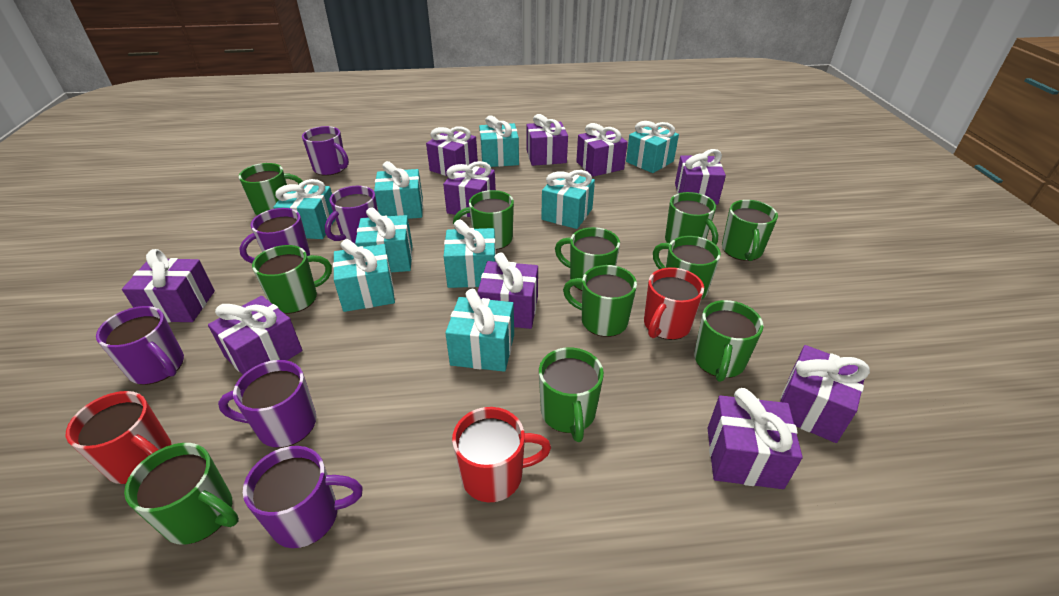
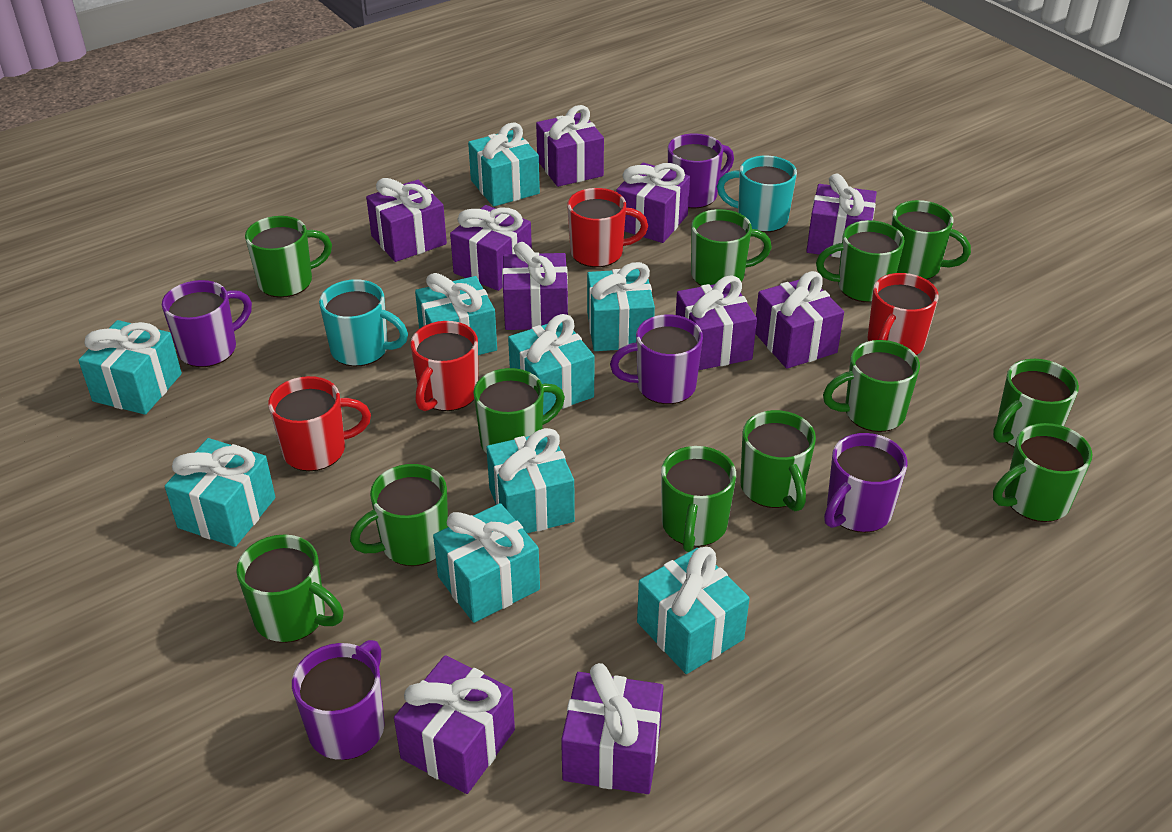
green mug: [124,443,239,545] [239,163,303,215] [252,245,332,314] [453,190,514,250] [539,347,604,442] [555,227,620,291] [563,265,637,337] [653,236,721,300] [665,192,718,244] [694,300,764,382] [722,200,778,261] = 11 -> [236,534,343,643] [245,216,332,298] [350,464,448,566] [473,368,565,454] [661,446,736,552] [691,209,772,286] [740,410,816,511] [816,220,905,303] [823,340,920,432] [891,200,971,280] [993,359,1079,448] [993,423,1092,522] = 12
purple mug: [96,306,184,385] [218,360,317,448] [239,208,310,263] [243,446,363,548] [302,126,349,176] [325,186,378,244] = 6 -> [162,280,252,367] [292,640,385,760] [610,314,703,404] [668,134,734,209] [824,433,907,533] = 5
red mug: [66,391,172,484] [452,407,551,503] [644,267,704,340] = 3 -> [268,376,371,471] [410,321,478,411] [567,188,648,267] [868,273,939,355] = 4
turquoise mug: none = 0 -> [319,279,408,367] [717,156,797,232] = 2

